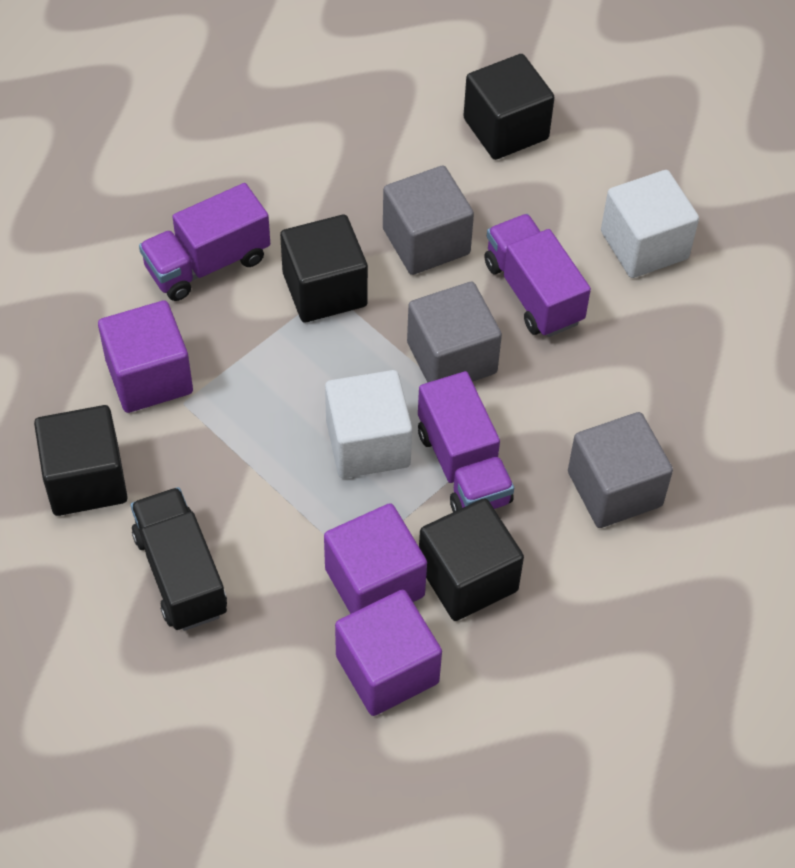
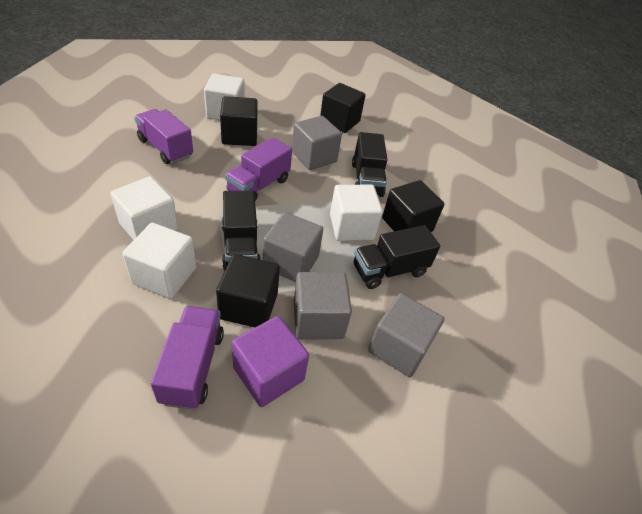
black truck: [131,487,227,631] = 1 -> [222,191,261,270] [352,132,388,197] [354,225,440,289] = 3
grey cube: [383,166,474,275] [407,282,502,383] [568,412,673,528] = 3 -> [263,212,323,282] [292,116,342,170] [294,272,352,340] [368,293,445,377] = 4
purple cube: [98,300,193,413] [324,503,427,614] [335,590,442,716] = 3 -> [232,316,309,407] = 1
white cube: [325,370,412,478] [601,170,699,278] = 2 -> [110,176,178,240] [122,223,196,299] [204,73,245,120] [330,185,383,241] = 4

